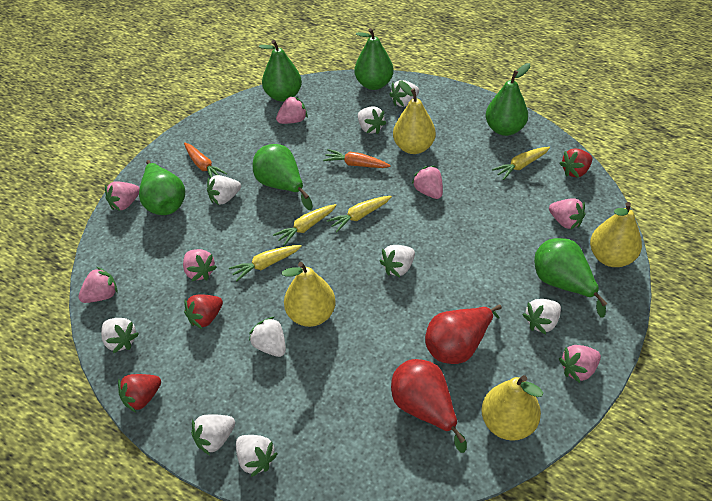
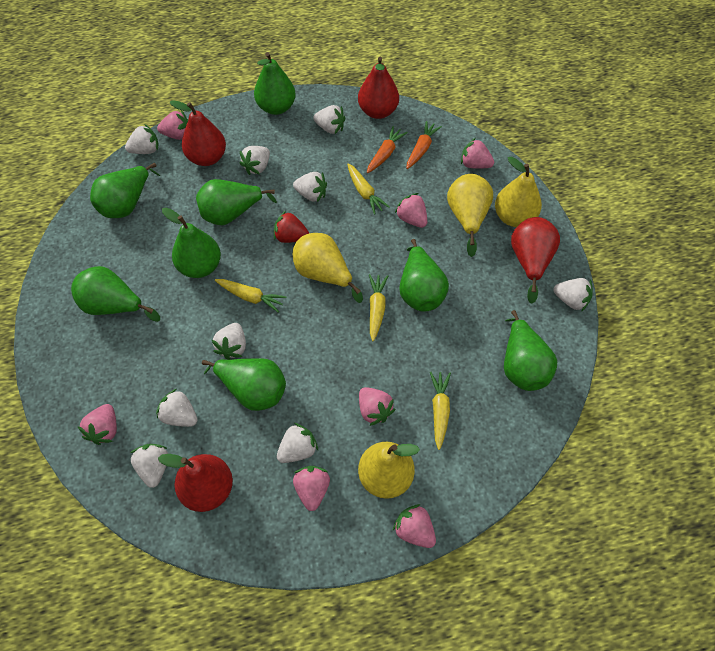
green pear: [139,160,185,215] [252,144,313,210] [259,40,302,102] [354,28,394,90] [485,63,531,136] [534,238,607,317] = 6 -> [71,266,160,322] [90,163,160,218] [162,208,221,278] [196,179,277,225] [202,358,286,411] [254,52,296,115] [399,239,449,312] [504,310,557,391] = 8
red pear: [391,359,467,453] [425,304,502,364] = 2 -> [158,454,233,512] [170,100,226,166] [358,57,399,119] [511,217,560,304] = 4
red strawberry: [118,374,161,412] [184,295,223,329] [559,148,592,178] = 3 -> [274,211,309,243] = 1

